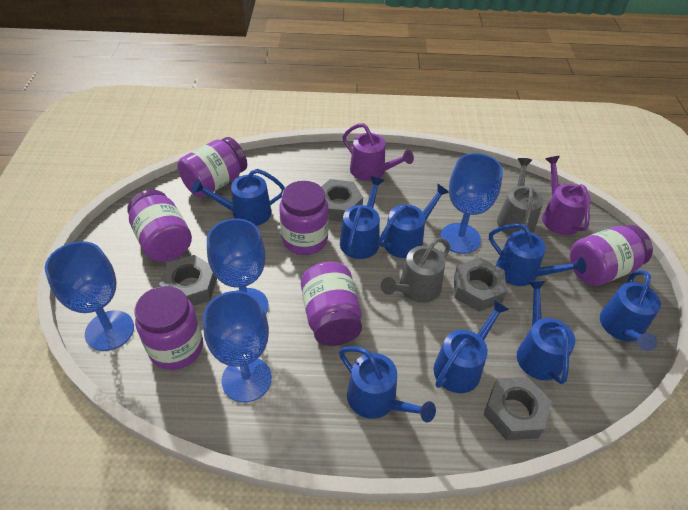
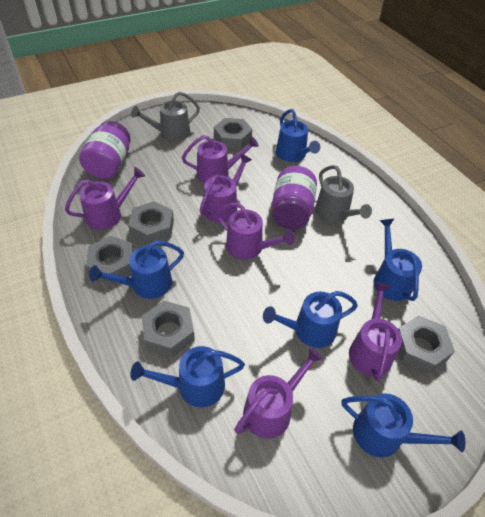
blue goblet: [45,241,134,351] [203,291,272,402] [207,219,269,315] [440,153,503,254] = 4 -> none = 0
blue watering can: [192,169,285,226] [339,346,436,422] [340,176,384,259] [378,184,449,258] [434,300,509,393] [489,223,586,286] [517,280,575,384] [600,270,661,351] = 8 -> [89,240,184,299] [130,346,245,407] [263,291,358,348] [276,109,320,162] [341,394,465,458] [374,219,422,301] = 6
grey nut: [159,255,217,306] [321,179,363,222] [454,258,507,312] [483,377,552,440] = 4 -> [86,236,134,285] [128,201,174,245] [142,301,195,357] [214,118,252,150] [398,315,455,374] = 5
purple jar: [127,189,192,262] [135,286,203,370] [177,137,247,198] [279,181,329,255] [301,262,362,346] [570,225,653,286] = 6 -> [79,121,131,179] [272,166,317,229] = 2
purple watering can: [343,123,414,181] [542,156,591,235] = 2 -> [65,167,145,230] [182,135,259,183] [200,154,252,223] [216,203,295,260] [234,347,324,439] [349,282,402,382] = 6

